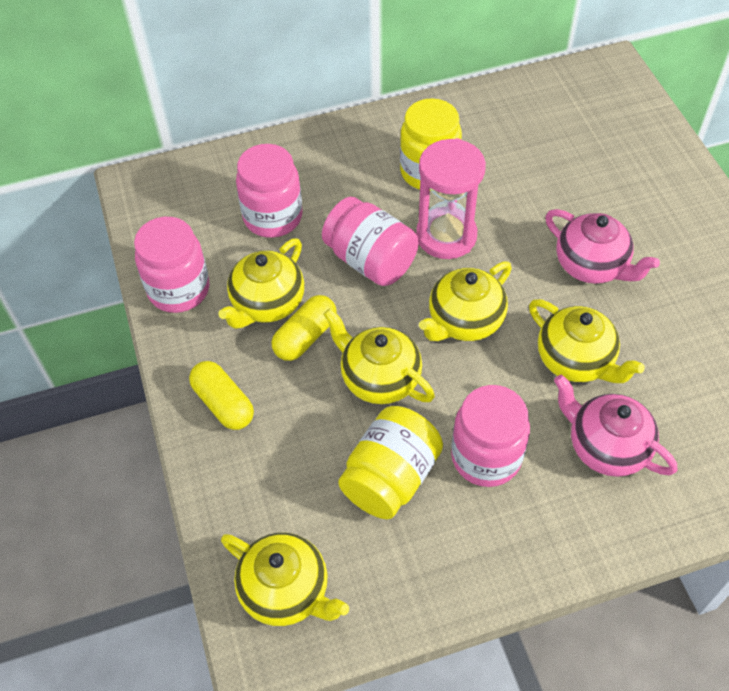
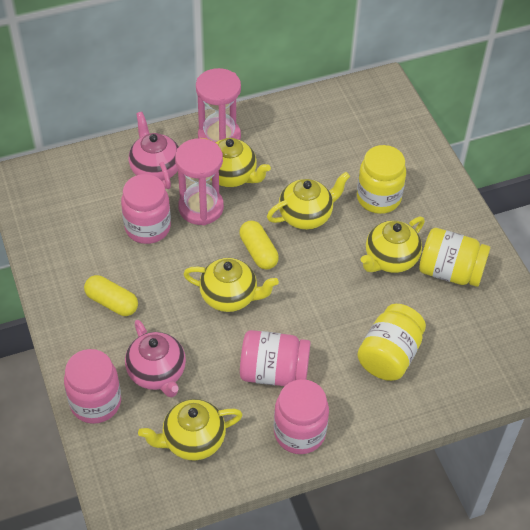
pink hourglass: [416,138,486,259] = 1 -> [175,138,224,225] [196,68,241,143] = 2
yellow jar: [338,406,443,519] [400,98,462,191] = 2 -> [357,145,406,214] [357,304,426,381] [419,228,490,287] = 3

